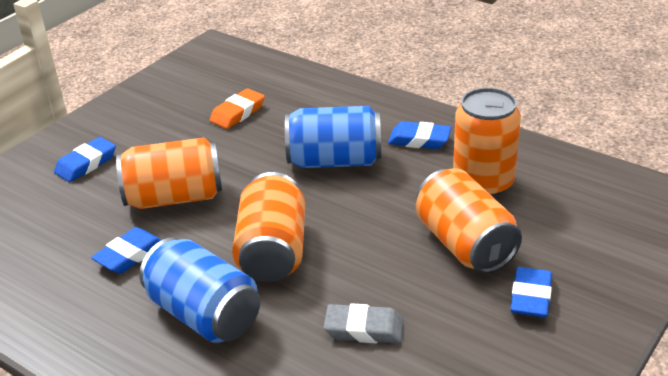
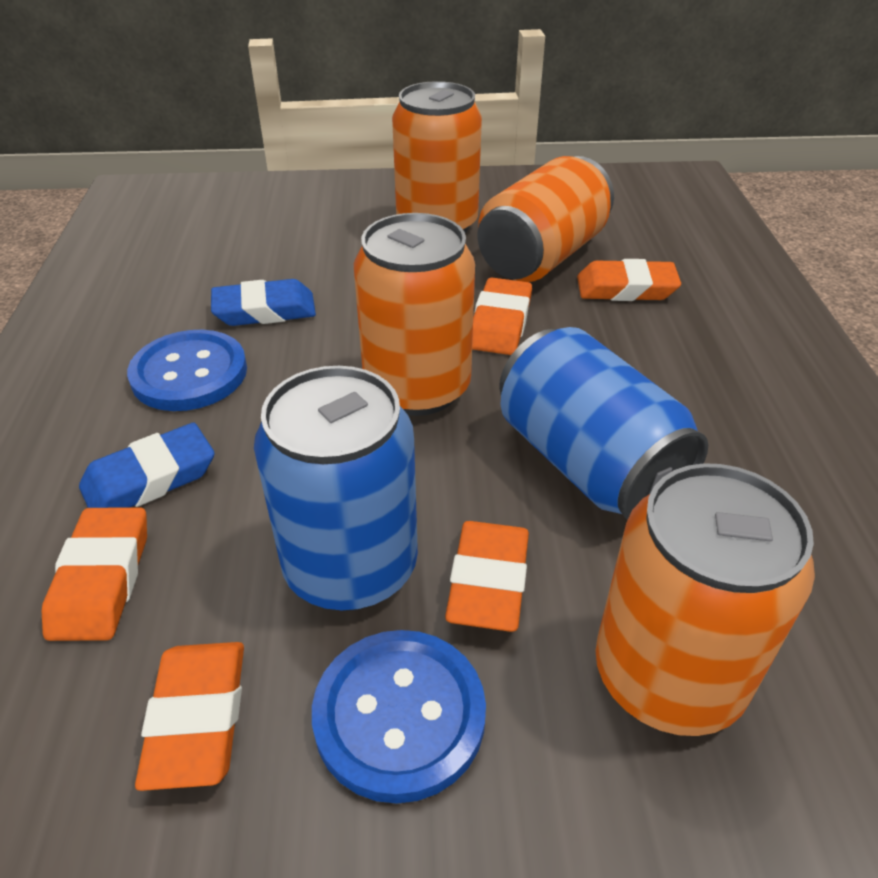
blue button: none = 0 -> [127,330,247,411] [312,630,486,804] = 2
blue eraser: [54,137,116,182] [91,227,162,274] [388,121,451,149] [510,267,552,317] = 4 -> [79,423,215,508] [211,279,316,326] = 2
grey eraser: [324,303,403,343] = 1 -> none = 0
orange eraser: [210,88,265,129] = 1 -> [42,507,147,641] [135,642,244,791] [445,521,529,632] [472,277,532,355] [577,259,681,301] = 5

